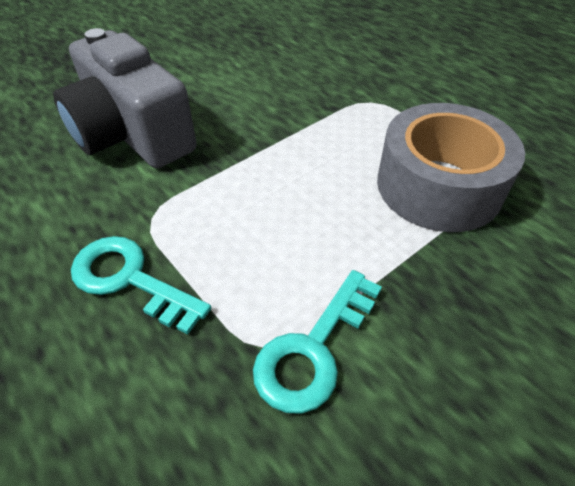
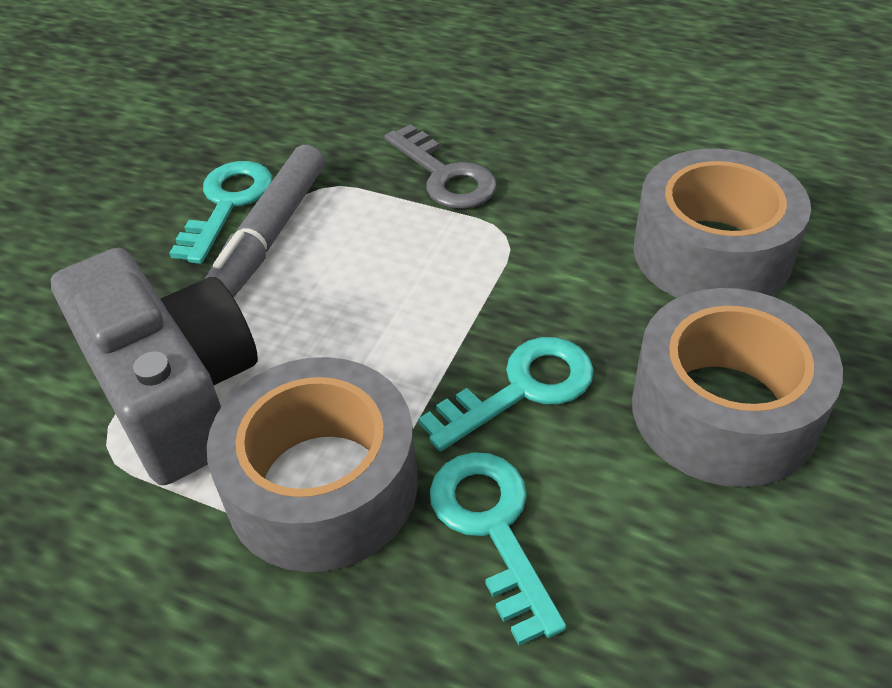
grey key: none = 0 -> [384,124,497,209] = 1
grey marker: none = 0 -> [205,145,325,298] = 1
grey tape: [377,103,525,232] = 1 -> [207,357,418,572] [632,288,843,487] [633,148,811,298] = 3
turquoise key: [71,236,211,335] [253,270,382,414] = 2 -> [169,161,272,264] [418,337,594,451] [430,452,566,646] = 3

